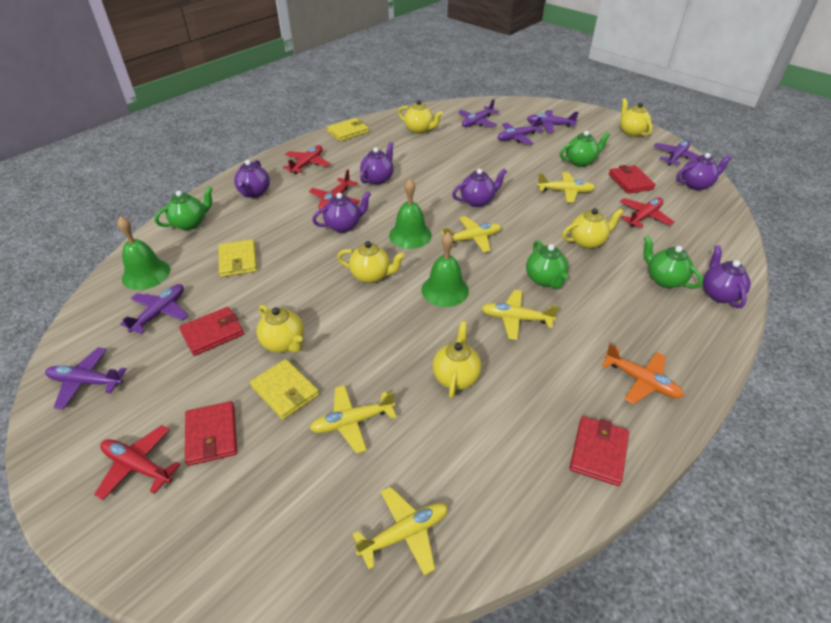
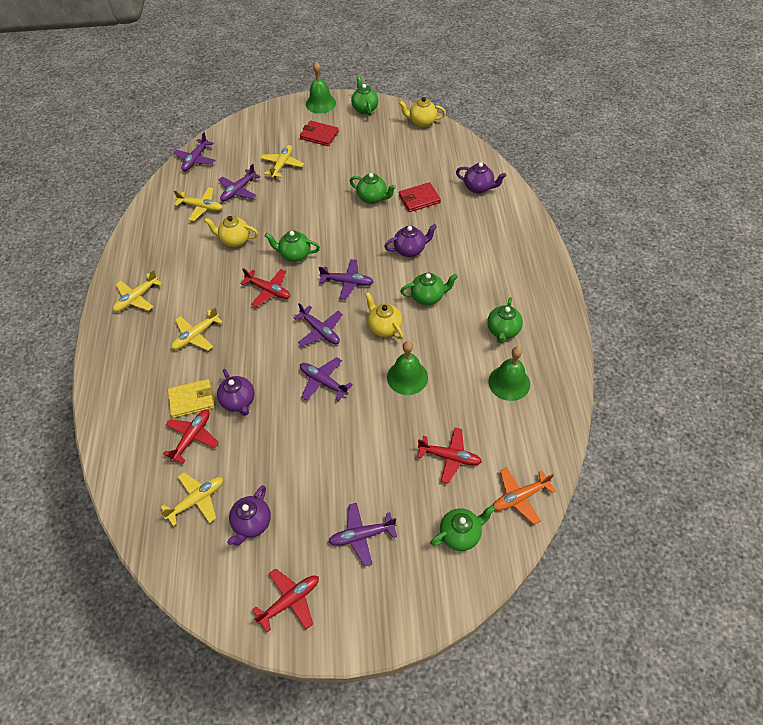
green teapot: [154,187,213,230] [526,241,568,289] [560,131,610,167] [644,236,703,289] = 4 -> [265,231,320,262] [350,173,396,204] [351,76,378,115] [400,273,458,305] [430,505,495,551] [487,297,523,343] = 6
purple teapot: [234,160,270,198] [312,191,371,233] [360,142,394,185] [452,169,507,207] [676,153,732,190] [703,245,751,308] = 6 -> [217,369,255,416] [227,485,271,546] [384,224,437,257] [456,162,506,194] = 4
red wallet: [179,307,244,356] [185,401,237,466] [570,416,629,486] [609,165,656,194] = 4 -> [300,121,339,146] [399,182,441,212] = 2
yellow teapot: [257,305,304,353] [337,241,405,283] [398,100,443,134] [432,321,482,399] [562,208,623,249] [620,98,652,137] = 6 -> [204,216,258,247] [365,292,403,339] [399,97,446,127] = 3
yellow wallet: [219,239,257,277] [250,359,319,420] [327,118,369,141] = 3 -> [168,379,214,418] = 1

